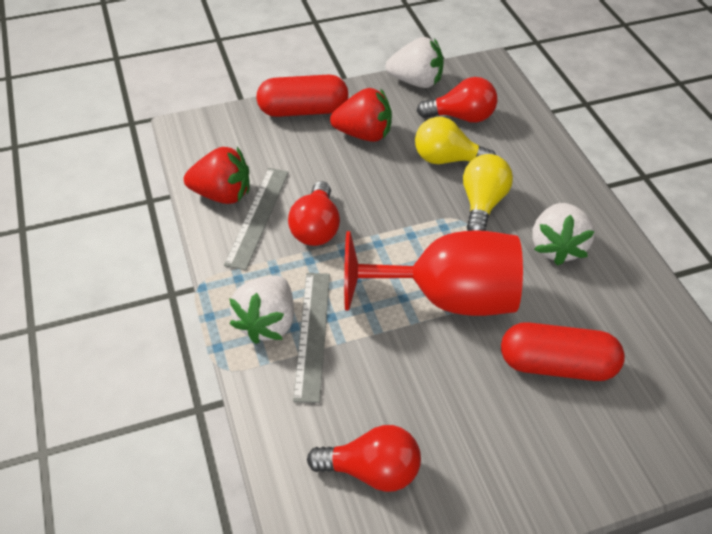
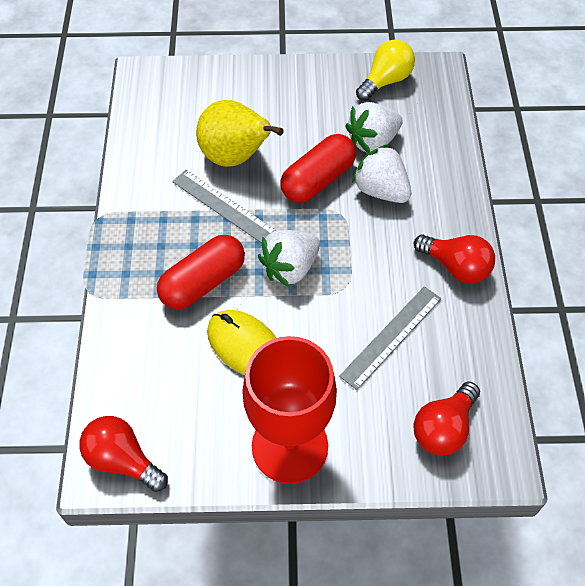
red strawberry: [184,147,250,204] [330,88,392,142] = 2 -> none = 0
yellow light bulb: [415,117,496,164] [463,154,513,231] = 2 -> [356,39,415,101] = 1
yellow mouse: none = 0 -> [207,310,276,375] = 1
yellow pear: none = 0 -> [196,100,284,167] = 1

